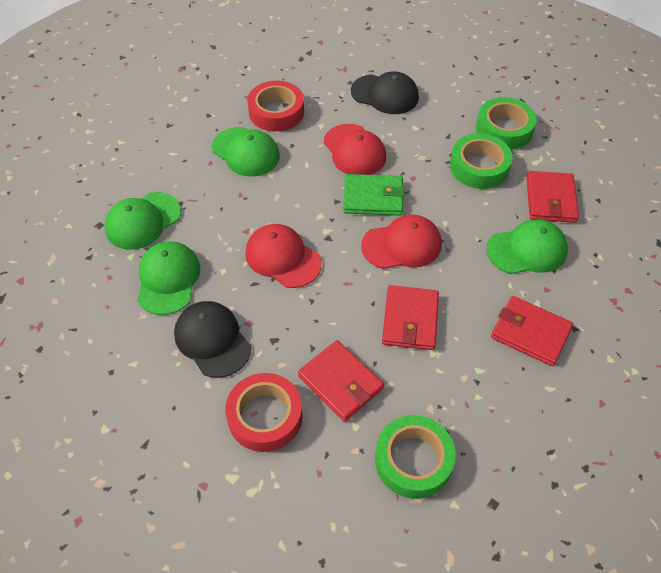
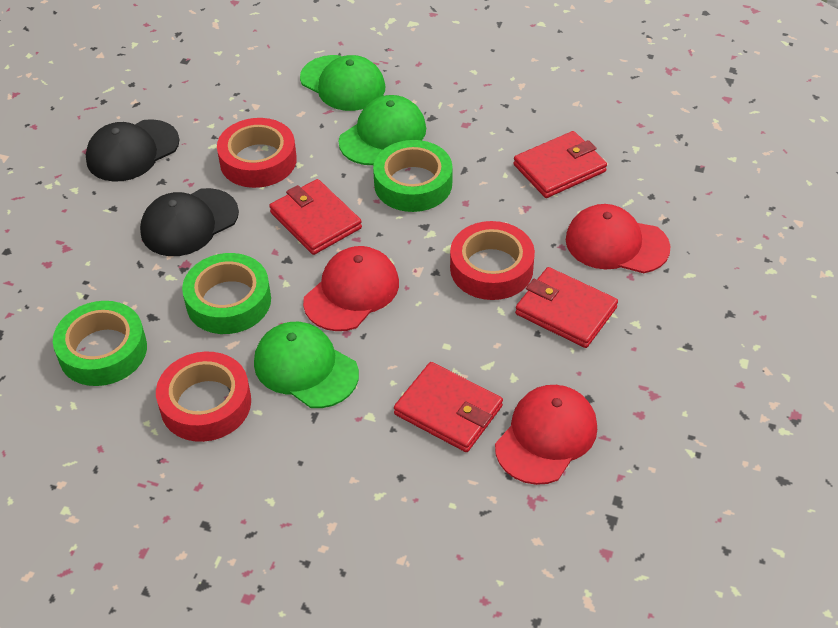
green cap: [105,192,181,250] [137,241,200,315] [212,127,280,177] [486,219,568,274] = 4 -> [254,322,359,408] [300,55,385,111] [339,95,426,165] = 3
green wallet: [343,174,405,216] = 1 -> none = 0
red tape: [225,373,302,452] [247,81,304,132] = 2 -> [156,352,251,442] [217,118,297,188] [450,221,535,300] = 3

